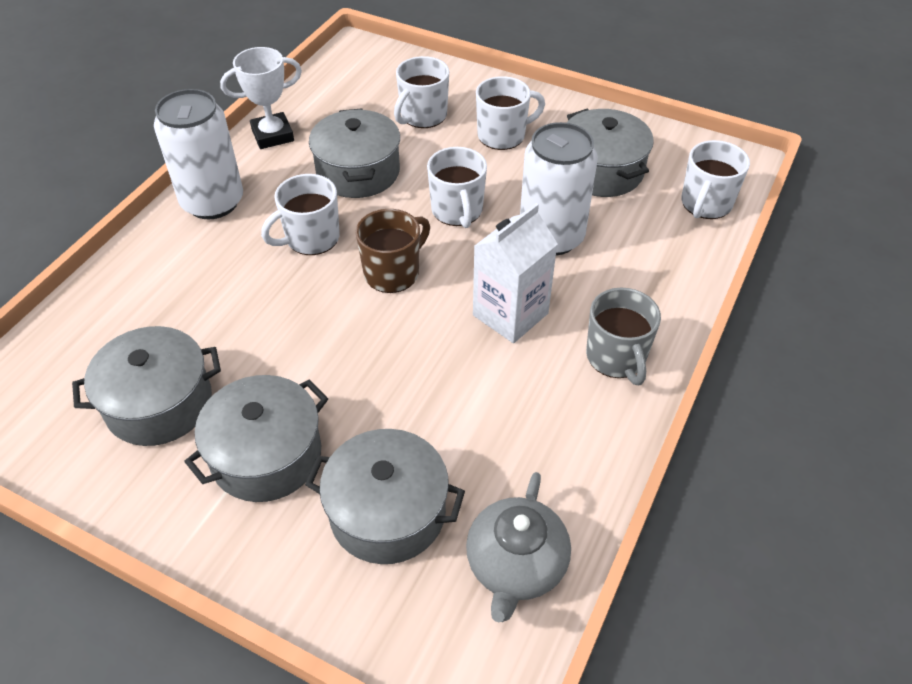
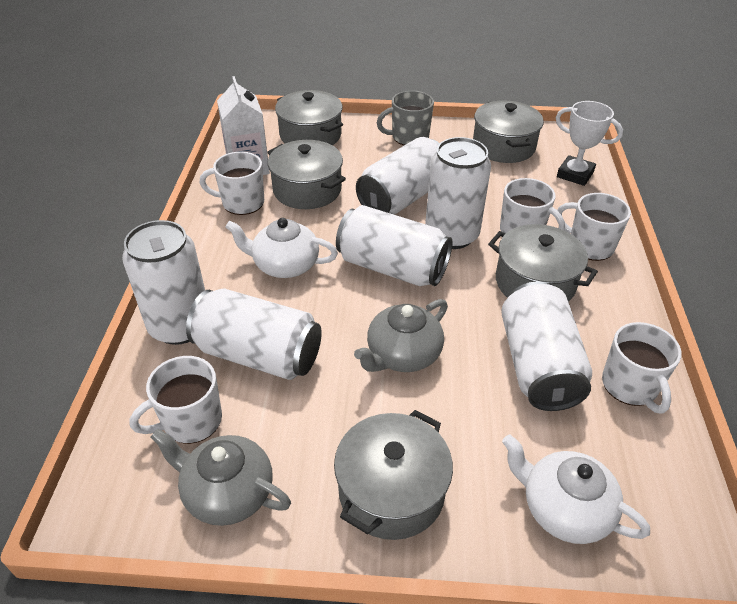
brown mug: [356,209,430,293] = 1 -> none = 0
grey teapot: [466,472,571,622] = 1 -> [151,428,291,526] [354,299,448,372] = 2
white can: [154,89,243,219] [520,122,598,256] = 2 -> [122,220,205,345] [186,288,322,380] [336,205,452,286] [356,137,440,215] [425,137,491,249] [501,282,592,411] = 6
white teapot: none = 0 -> [225,218,338,278] [502,435,650,544] = 2

